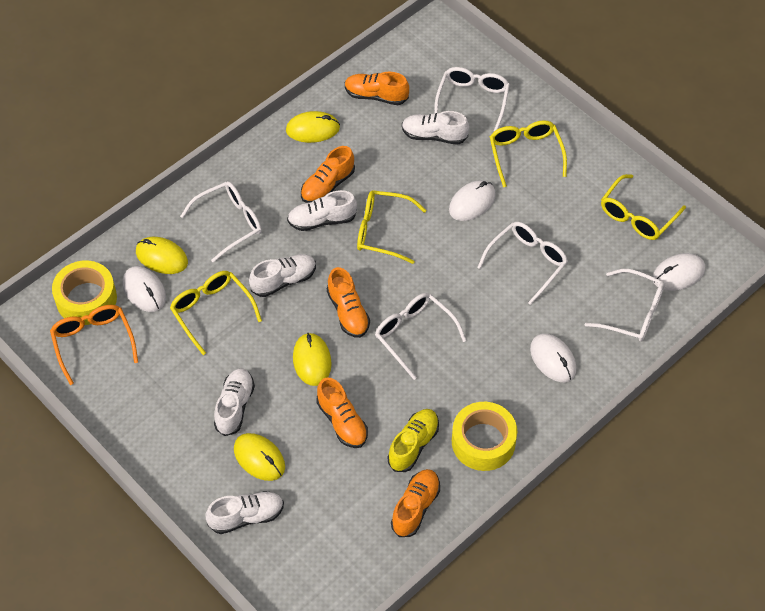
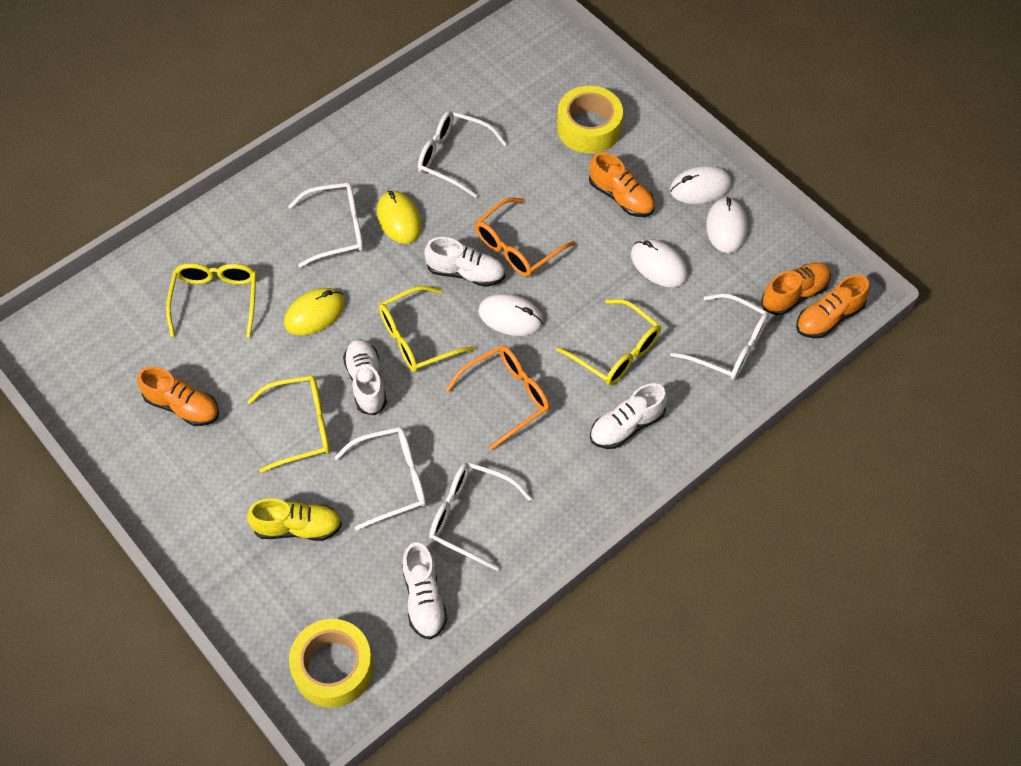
orange glasses: [50,305,138,385] = 1 -> [446,346,550,450] [475,198,575,277] = 2
orange shoe: [301,146,355,203] [316,378,368,448] [327,267,370,338] [345,71,409,105] [391,469,440,537] = 5 -> [137,366,219,426] [589,152,655,217] [761,262,831,315] [796,275,870,338] = 4
white shoe: [206,491,284,534] [214,368,255,436] [249,254,316,297] [287,190,357,231] [402,111,469,145] = 5 -> [343,339,387,415] [402,542,447,640] [424,237,505,287] [590,383,667,449] = 4
yellow mouse: [136,237,188,274] [234,433,285,481] [286,111,340,143] [293,333,332,386] = 4 -> [284,288,345,335] [377,191,422,244] = 2

